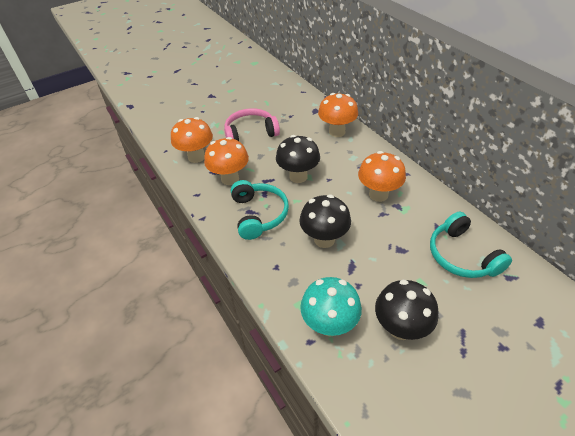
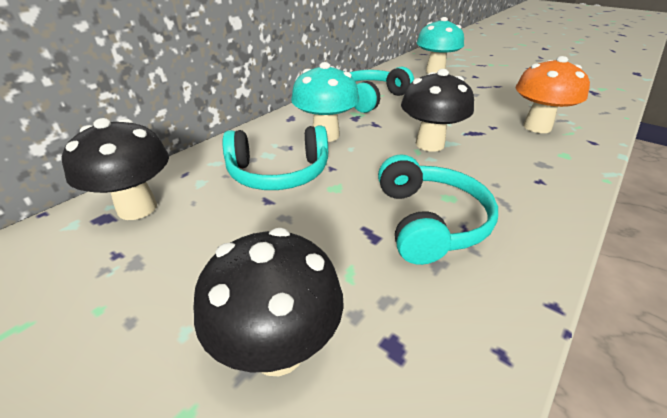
orange mushroom: [171,117,213,163] [204,137,249,185] [318,93,358,137] [358,151,406,202] = 4 -> [516,56,590,133] = 1
pink headphones: [224,108,280,141] = 1 -> none = 0
turquoise headphones: [231,180,289,240] [430,212,512,278] = 2 -> [223,125,328,190] [349,67,414,113] [378,154,498,265] = 3
turquoise mushroom: [300,277,362,337] = 1 -> [291,62,359,142] [416,17,464,74] = 2

